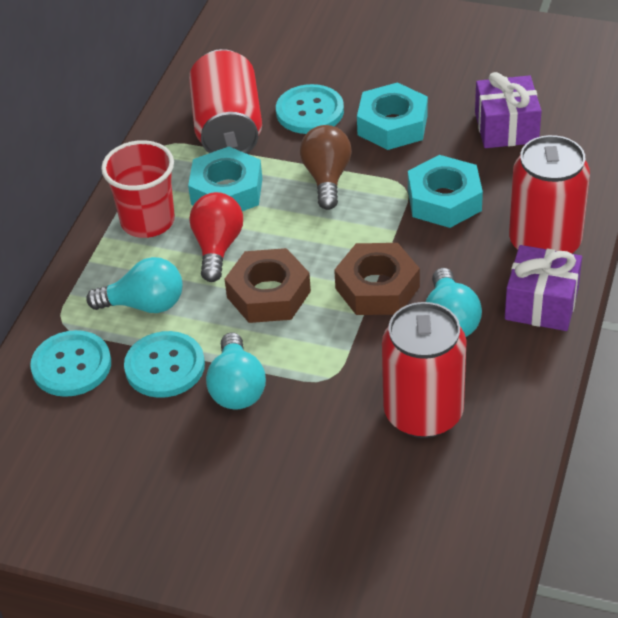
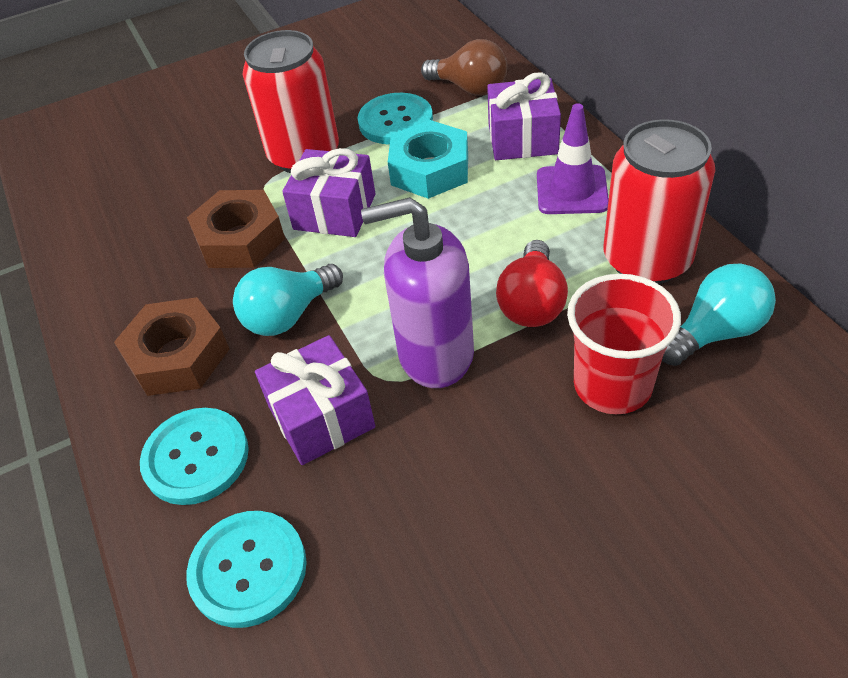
purple gift: [475,72,542,148] [505,245,582,331] = 2 -> [255,335,375,465] [282,148,376,237] [487,72,561,160] = 3
purple soap dispenser: none = 0 -> [361,197,474,388] = 1
purple traffic cone: none = 0 -> [537,103,609,214] = 1
red can: [189,49,262,154] [382,302,467,438] [509,135,590,254] = 3 -> [242,30,339,173] [604,119,715,284] = 2
turquoise light bulb: [86,257,183,313] [206,332,266,409] [426,268,482,337] = 3 -> [233,264,343,336] [662,264,776,366] = 2
turquoise nut: [188,147,262,211] [357,82,428,150] [408,155,483,228] = 3 -> [388,120,468,199] = 1

